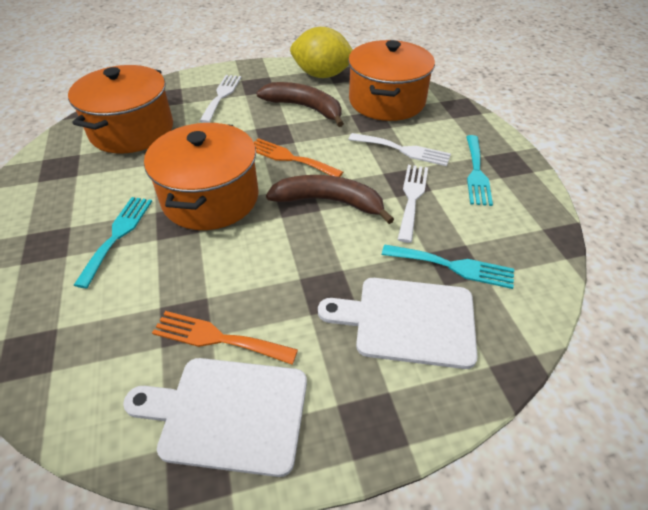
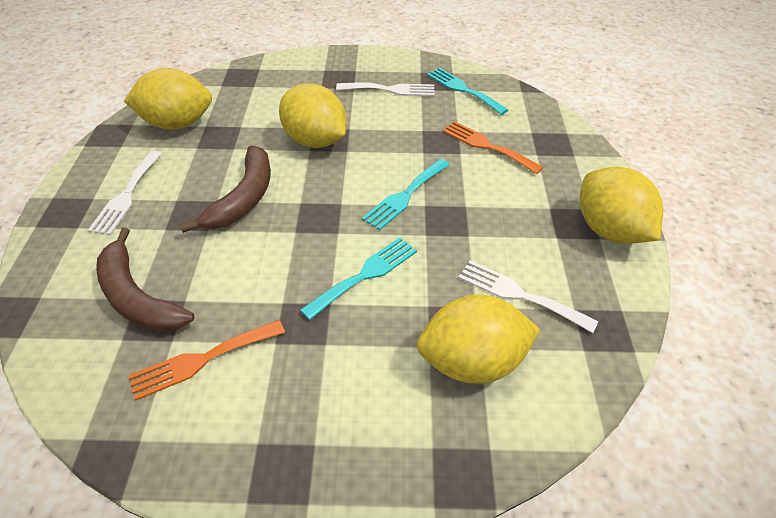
orange pot: [68,65,173,154] [144,123,259,230] [348,40,435,121] = 3 -> none = 0
white cutting board: [123,358,307,477] [318,278,478,369] = 2 -> none = 0
yellow lemon: [290,27,353,78] = 1 -> [124,68,212,130] [279,83,346,148] [417,295,540,384] [580,167,663,244] = 4

